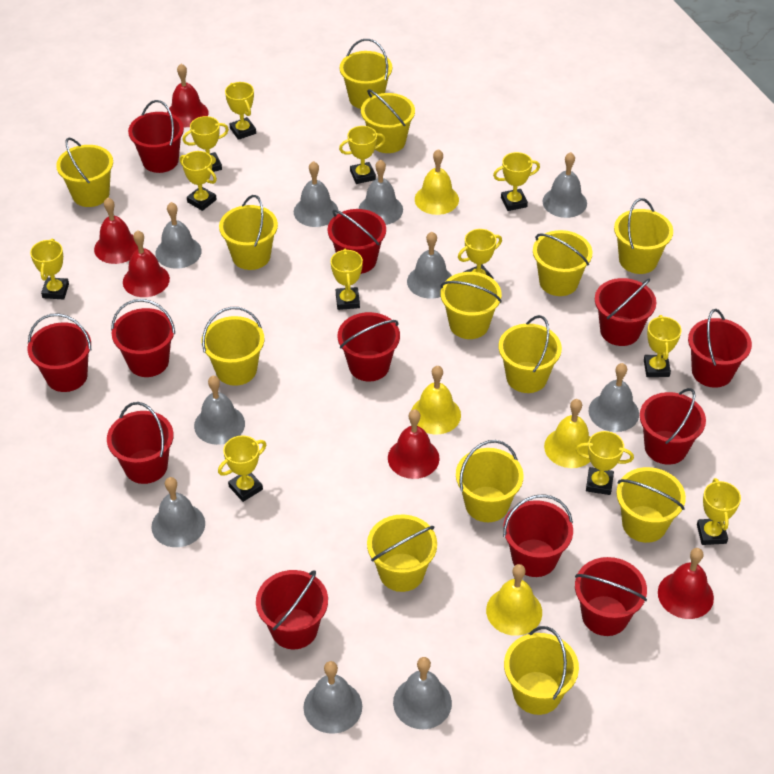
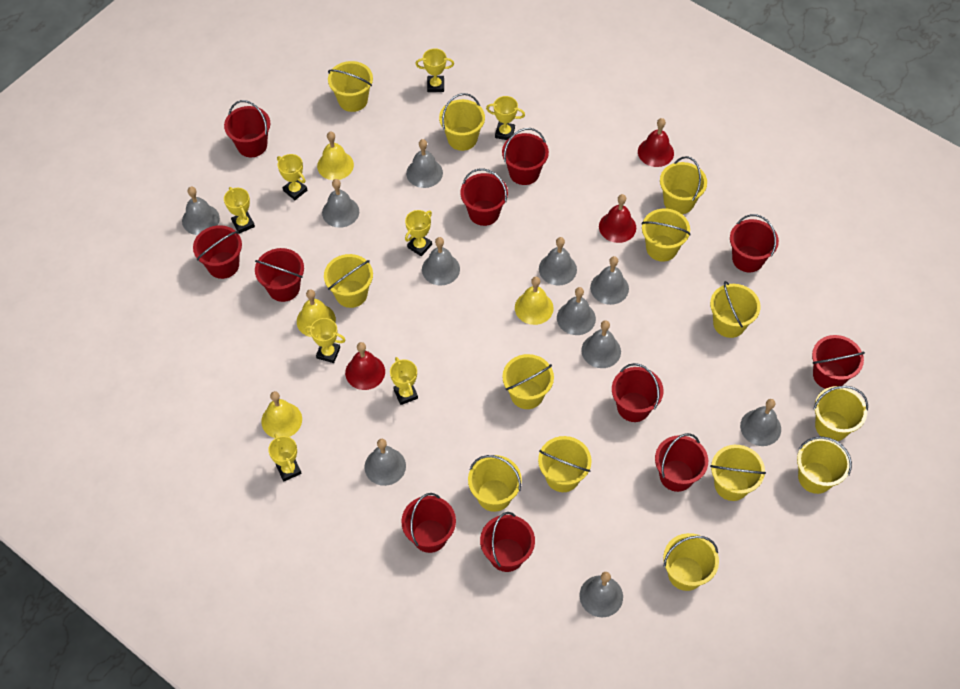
grey bell: [151,477,205,547] [156,202,202,269] [194,376,245,445] [294,161,338,227] [303,661,362,734] [359,160,403,225] [393,657,452,729] [407,232,452,299] [542,152,587,218] [589,363,639,432] = 10 -> [182,187,220,235] [322,179,359,228] [364,439,406,486] [406,139,443,188] [422,237,460,286] [539,237,577,286] [557,287,596,335] [579,572,623,617] [581,320,621,368] [590,256,629,305] [740,399,781,446] = 11
red bell: [94,198,138,264] [123,230,170,297] [167,64,209,127] [388,409,440,479] [658,548,714,619] = 5 -> [345,342,385,390] [599,194,636,243] [638,118,674,167] = 3
red bucket: [28,314,92,392] [107,402,174,484] [111,299,175,377] [128,100,184,173] [256,570,328,649] [328,209,386,274] [338,312,400,381] [503,494,573,577] [575,557,647,636] [595,278,656,346] [640,388,706,465] [688,309,752,388] = 12 -> [193,225,242,279] [224,100,270,158] [255,248,304,302] [401,493,456,553] [461,169,508,226] [480,512,535,572] [502,128,549,185] [612,363,664,422] [655,433,708,492] [730,214,779,272] [812,335,865,389] = 11
yellow trophy: [30,239,69,300] [180,151,217,211] [182,116,229,172] [218,435,266,502] [225,82,256,140] [331,249,363,310] [339,126,385,184] [458,229,502,279] [493,152,540,211] [576,431,634,495] [644,315,682,377] [697,478,741,545] = 12 -> [224,187,255,234] [268,434,302,482] [277,154,307,200] [304,318,346,363] [390,357,418,405] [405,210,432,256] [415,48,454,92] [486,96,525,140] = 8

